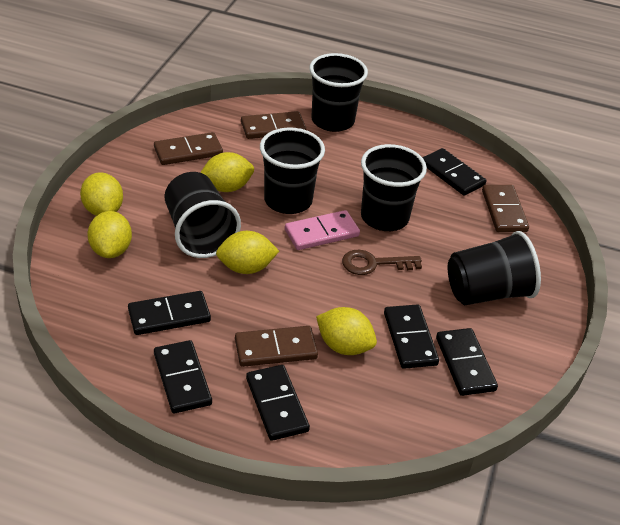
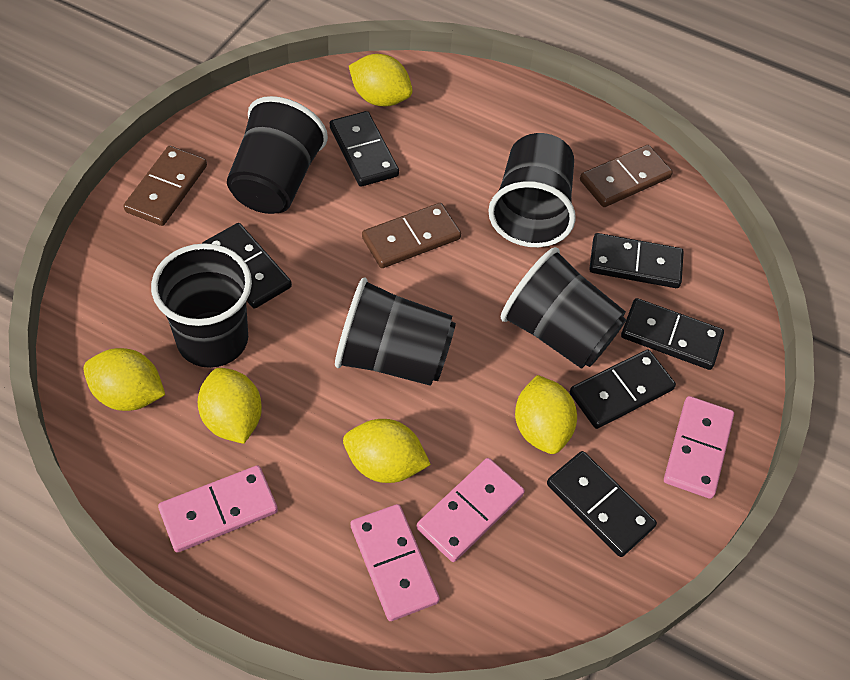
brown domino: [154,132,223,165] [235,326,318,367] [241,111,306,139] [482,185,529,232] = 4 -> [123,146,207,226] [362,203,461,268] [580,145,673,207] = 3
brown key: [342,250,422,275] = 1 -> none = 0
pink domino: [285,210,360,250] = 1 -> [158,465,278,553] [351,504,440,621] [417,458,525,562] [664,396,734,499] = 4

